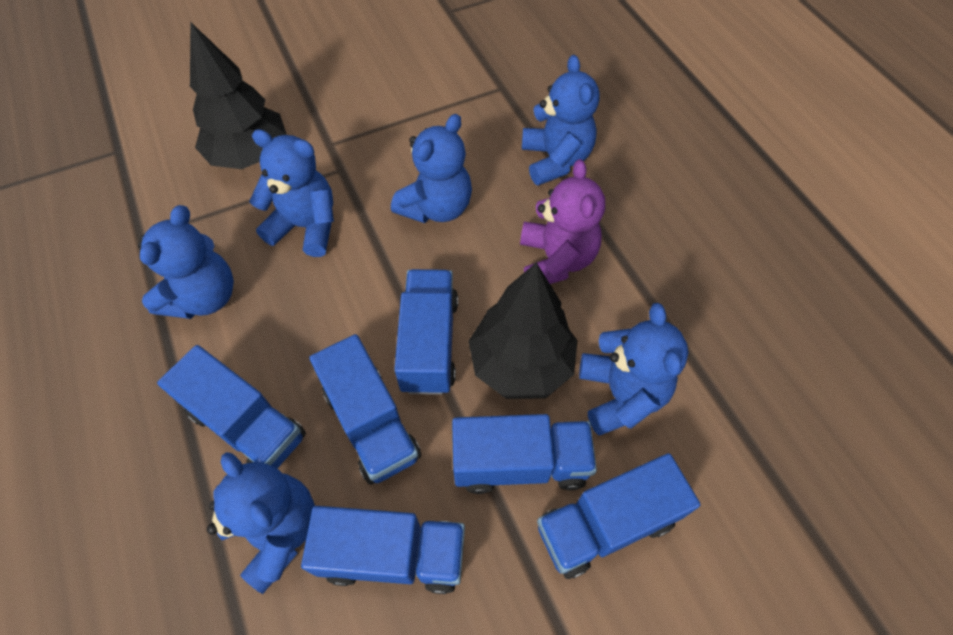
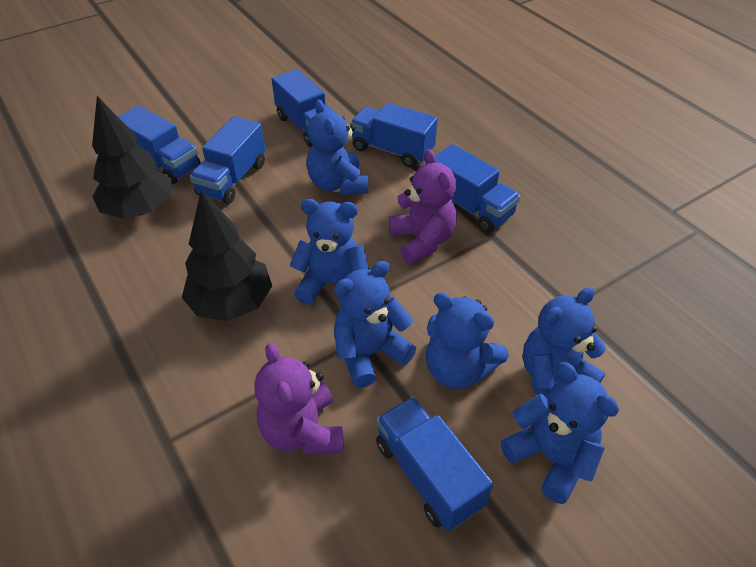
purple teddy bear: [520,159,605,284] = 1 -> [254,343,344,455] [389,149,457,264] = 2

